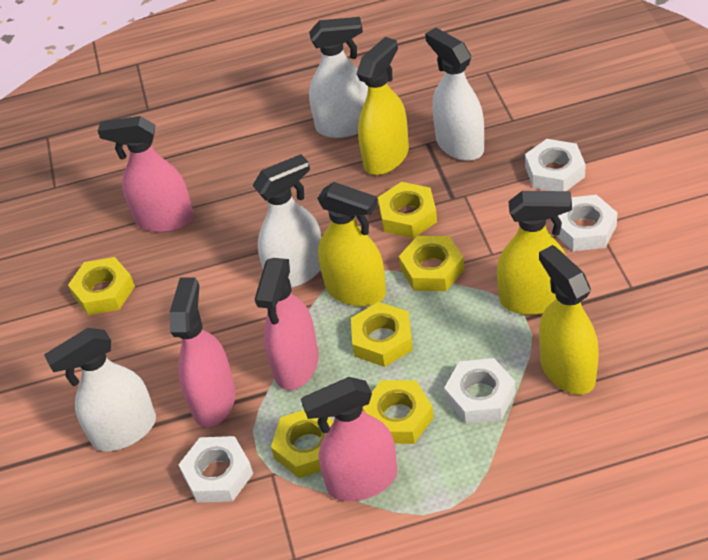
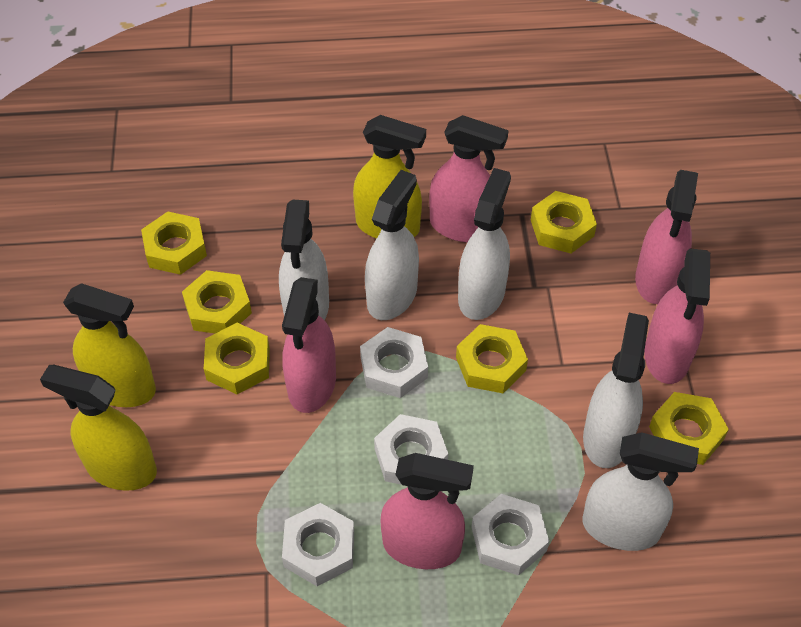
pink spray bottle: [98,116,194,232] [170,278,236,427] [255,258,319,390] [301,377,397,501] = 4 -> [282,277,336,413] [381,453,474,569] [429,115,509,242] [635,170,698,304] [644,248,710,384] = 5
white spray bottle: [44,328,156,451] [252,154,322,288] [309,17,368,138] [425,27,484,161] = 4 -> [279,200,329,320] [365,170,419,320] [458,168,511,320] [583,313,649,468] [583,432,699,551] = 5
yellow spray bottle: [317,182,386,307] [357,37,409,175] [497,191,572,315] [539,245,599,395] = 4 -> [40,365,157,491] [63,283,156,407] [353,115,426,239] = 3

